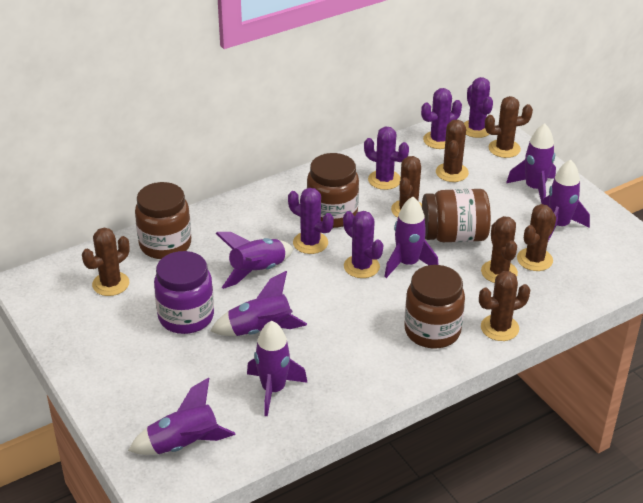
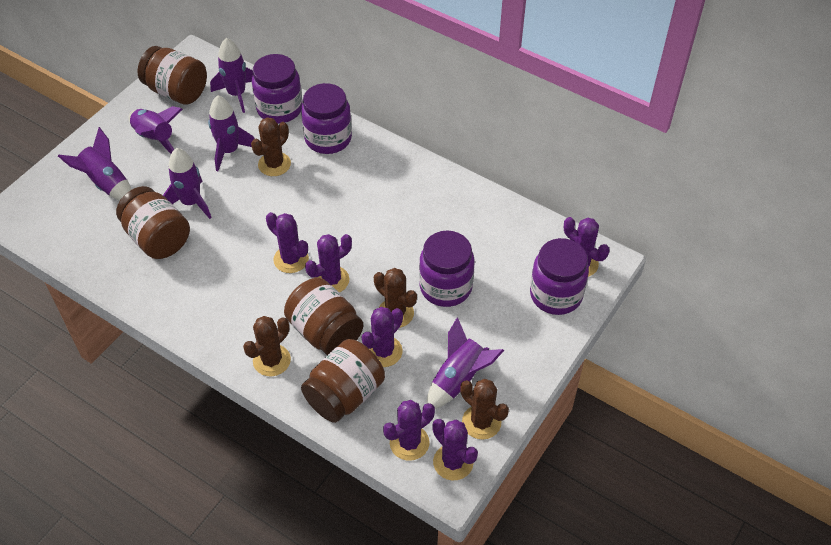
brown cactus: [82,227,130,296] [391,156,422,218] [436,119,469,182] [479,271,530,341] [481,216,518,283] [485,96,533,158] [517,204,556,271] = 7 -> [243,316,291,376] [251,117,291,176] [374,268,417,328] [460,379,509,440] = 4
purple cactus: [288,188,334,254] [343,211,383,278] [364,127,409,190] [421,88,462,149] [464,77,493,138] = 5 -> [266,212,309,273] [305,234,352,293] [361,307,403,367] [383,400,435,461] [432,419,478,480] [564,217,610,277] = 6
purple jar: [154,251,214,334] = 1 -> [252,54,303,123] [301,83,352,154] [419,231,475,307] [530,238,589,315] = 4
purple rocket: [128,377,235,455] [210,271,307,336] [216,232,294,289] [247,320,308,416] [384,197,439,278] [506,123,556,203] [542,159,590,241] = 7 -> [58,127,132,201] [128,106,183,153] [163,148,212,219] [208,95,255,171] [210,38,253,113] [427,317,504,409] = 6

